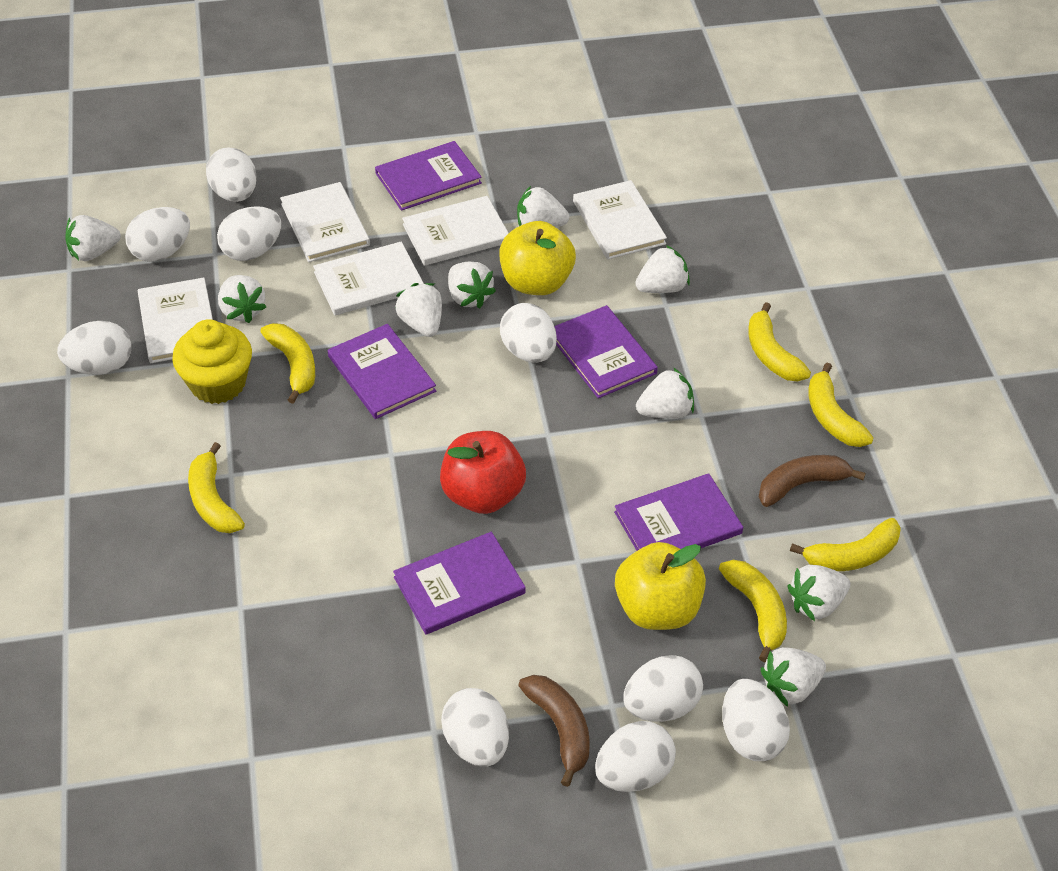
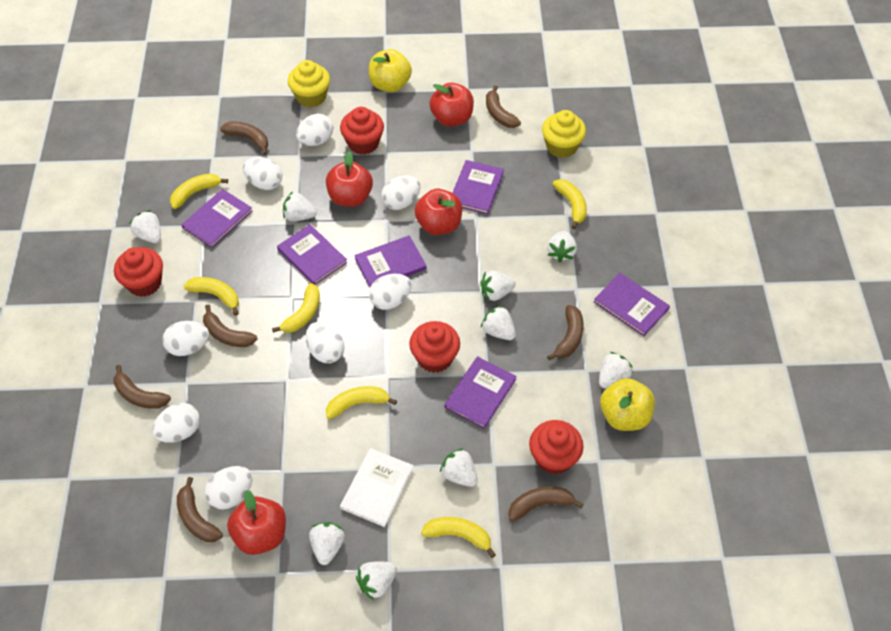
brown banana: [518,675,590,787] [759,455,866,507] = 2 -> [114,365,171,409] [177,477,223,542] [203,304,257,347] [220,121,268,155] [486,85,521,128] [509,487,583,522] [547,305,584,360] = 7
purple book: [328,324,436,419] [375,141,482,211] [393,532,526,635] [554,305,658,398] [614,473,743,551] = 5 -> [182,189,253,248] [277,224,347,285] [354,235,427,287] [444,356,517,429] [452,160,504,215] [594,273,670,336] = 6
red apple: [440,431,526,514] = 1 -> [227,490,286,555] [326,151,373,207] [415,189,462,235] [429,83,474,127] = 4
red cupcake: none = 0 -> [114,247,163,297] [340,107,384,155] [409,321,460,373] [529,420,584,475] = 4
white book: [138,278,213,363] [280,182,370,262] [313,242,424,316] [402,196,509,266] [573,180,667,260] = 5 -> [340,448,414,527] = 1
white egg: [57,321,131,375] [125,207,190,262] [206,147,257,202] [217,206,281,261] [441,688,509,767] [500,303,557,363] [595,721,676,792] [624,655,703,722] [722,679,790,761] = 9 -> [152,403,200,443] [162,321,209,356] [204,466,253,510] [243,157,282,190] [296,114,333,146] [306,322,345,363] [369,274,412,310] [381,176,420,210] = 8
yellow cupcake: [172,319,252,404] = 1 -> [288,60,330,108] [542,110,586,158] = 2

